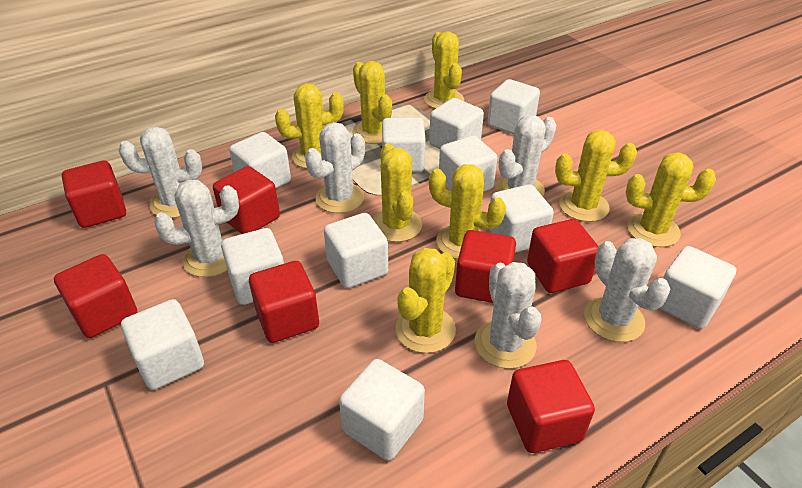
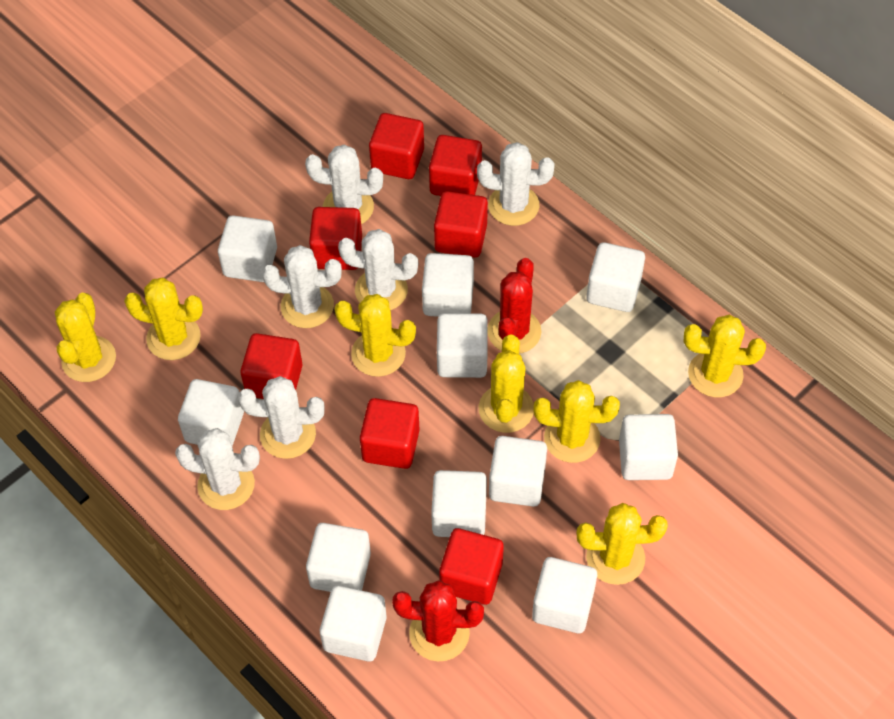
red cactus: none = 0 -> [392,580,484,661] [488,258,541,354] = 2
yellow cactus: [275,83,344,169] [352,61,392,144] [373,143,422,242] [395,248,456,353] [424,31,464,109] [429,164,506,259] [555,130,637,222] [626,153,716,247] = 8 -> [55,293,116,382] [124,278,203,360] [335,294,416,377] [479,334,534,433] [533,380,620,463] [577,503,668,585] [684,315,766,397] = 7

